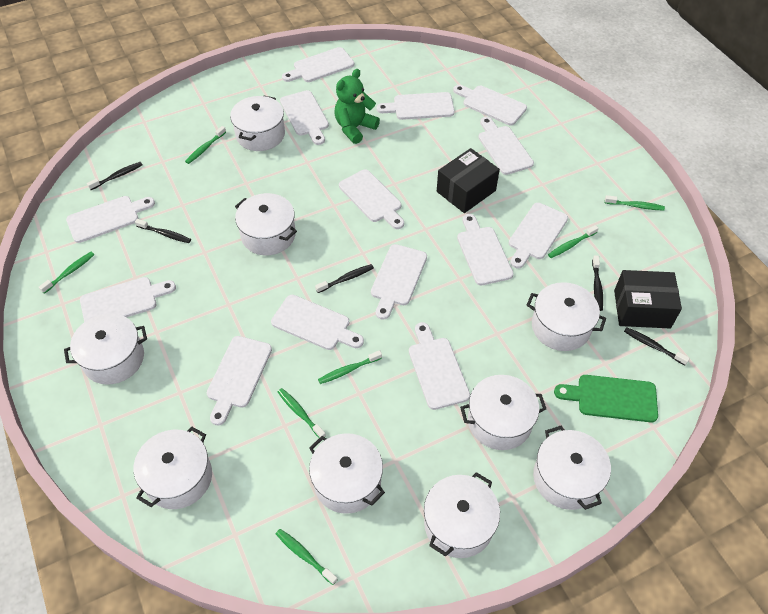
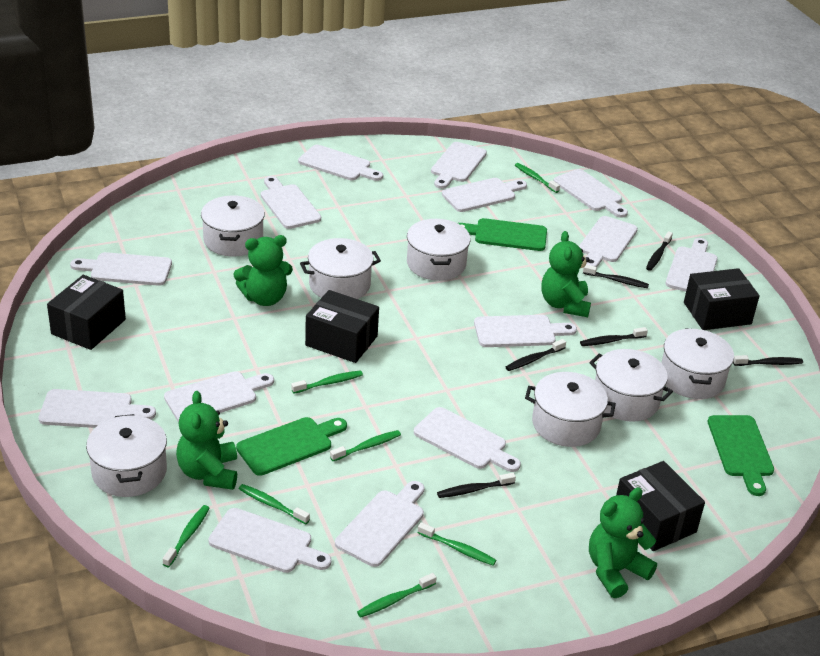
black box: [437,148,500,213] [614,270,682,328] = 2 -> [47,275,126,350] [305,290,379,363] [616,461,705,551] [684,268,760,330] = 4
black toothbrush: [87,162,142,190] [135,219,191,243] [315,264,374,293] [592,255,603,311] [624,327,690,365] = 5 -> [437,473,516,498] [506,339,566,371] [580,327,648,346] [583,265,649,288] [646,231,673,271] [733,355,803,366] = 6
green cutting board: [554,375,658,422] = 1 -> [236,417,347,476] [458,218,547,251] [708,415,774,496] = 3
green teddy bear: [334,69,380,144] = 1 -> [176,391,237,490] [233,235,293,306] [541,231,591,317] [589,488,657,598] = 4
white pot: [64,313,147,385] [134,427,212,509] [230,96,285,151] [235,193,297,255] [309,433,385,514] [424,472,500,558] [460,375,546,450] [527,282,606,351] [533,426,611,510] = 9 -> [86,414,167,497] [201,196,265,256] [300,238,381,299] [407,219,470,281] [525,372,616,447] [589,349,673,421] [661,328,734,399] = 7

